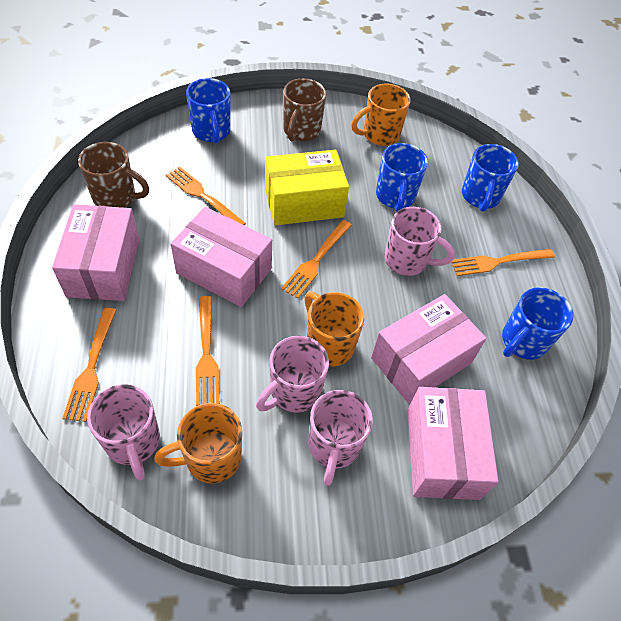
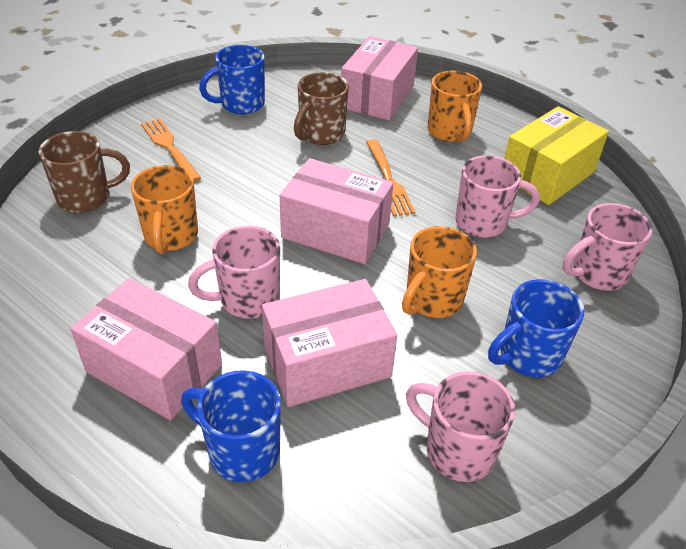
blue mug: [186,78,231,144] [376,143,428,212] [462,144,519,212] [502,287,573,360] = 4 -> [181,370,281,482] [199,45,265,114] [488,279,584,377] = 3
orange fork: [62,307,116,422] [166,167,246,225] [196,296,220,406] [281,220,352,299] [451,249,555,276] = 5 -> [141,118,201,182] [366,139,415,216] = 2

